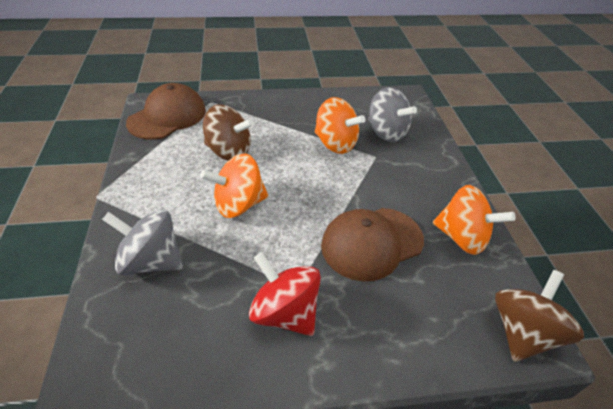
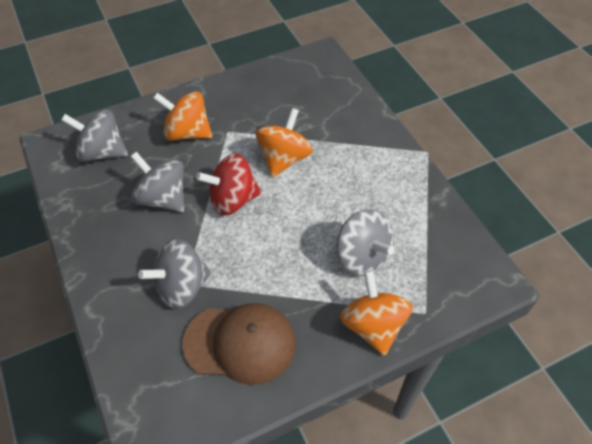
brown cap: [126,83,206,140] [321,208,424,281] = 2 -> [183,303,296,385] = 1
brown spinning top: [203,105,254,161] [495,270,584,362] = 2 -> none = 0
grey spinning top: [102,210,183,275] [368,87,417,142] = 2 -> [62,110,128,162] [130,152,184,212] [138,238,212,309] [337,209,395,276] = 4

